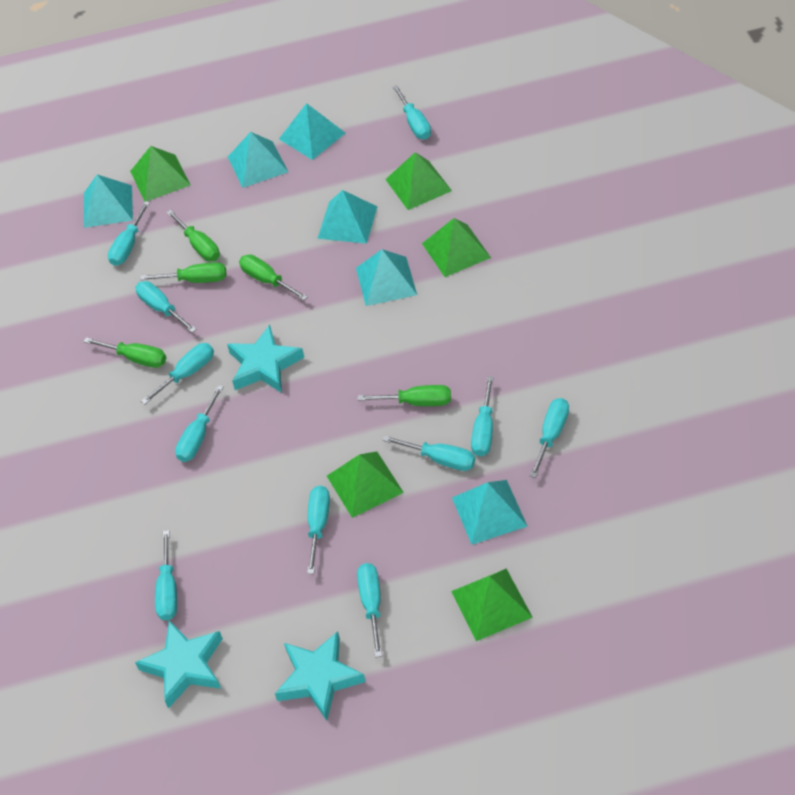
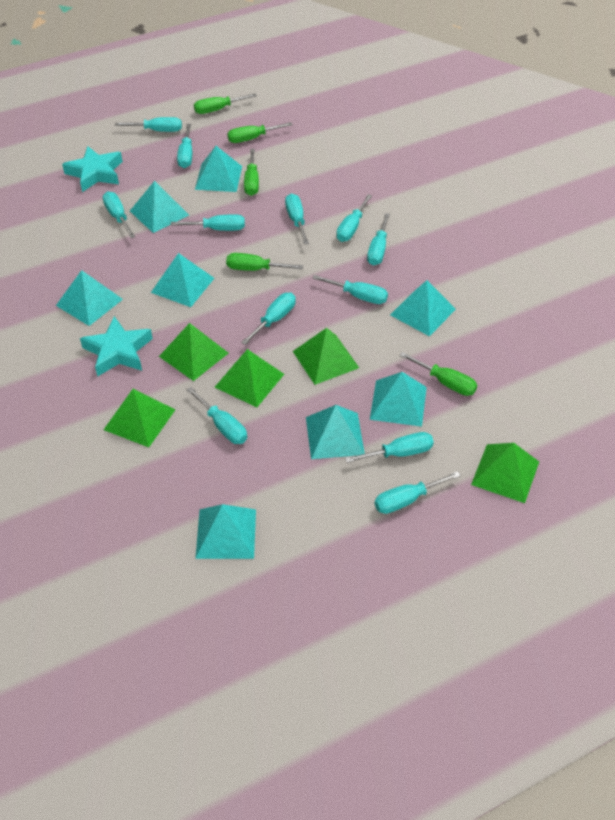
turquoise pyramid: [84,174,133,228] [228,132,288,188] [279,103,345,160] [317,190,377,244] [356,249,417,306] [452,480,528,545] = 6 -> [56,270,123,326] [130,181,189,233] [151,253,214,307] [195,146,242,192] [195,504,256,559] [306,405,365,459] [370,372,427,427] [390,280,456,336] = 8
turquoise screwdriver: [108,201,150,266] [136,281,197,333] [141,343,214,405] [155,530,177,620] [175,385,223,462] [307,486,330,574] [357,563,382,657] [383,435,475,471] [393,85,431,139] [471,376,494,457] [530,398,569,478] = 11 -> [103,191,135,238] [115,117,182,132] [171,214,245,231] [177,124,192,168] [187,387,247,444] [241,293,296,345] [285,194,309,245] [312,275,388,304] [336,194,372,242] [345,432,434,463] [367,213,390,265] [374,471,461,514] = 12
turquoise star: [135,620,223,709] [227,325,304,393] [275,631,366,721] = 3 -> [62,146,123,192] [80,316,153,376] = 2

